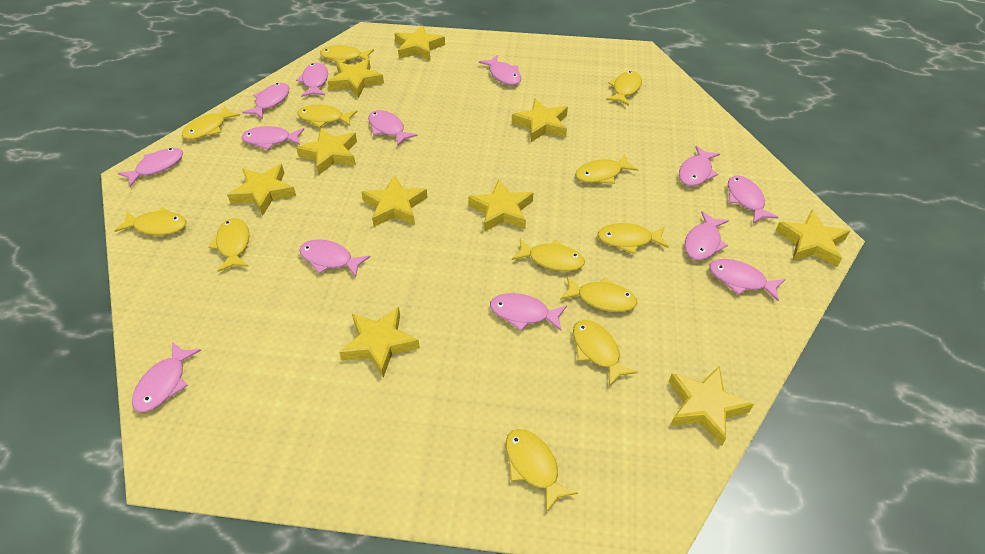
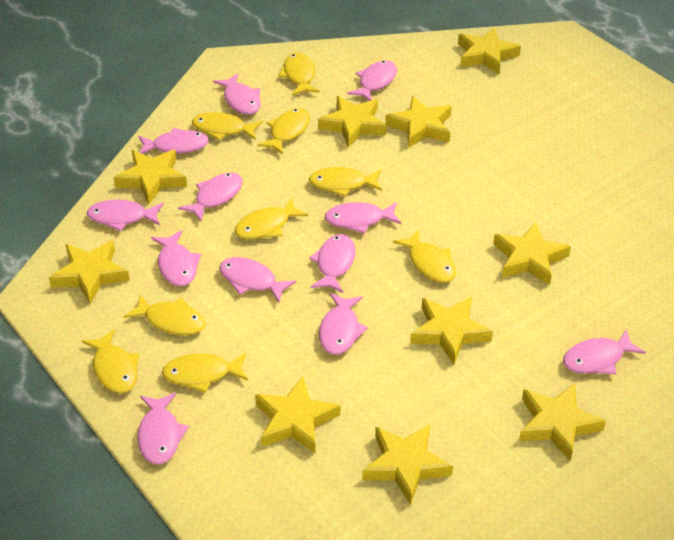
pink fish: [118,148,183,187] [132,342,201,412] [242,83,289,119] [242,126,304,150] [296,63,328,97] [299,239,370,277] [368,110,418,146] [479,55,521,85] [490,293,567,331] [679,146,720,186] [685,211,729,260] [709,259,785,301] [728,176,779,223] = 13 -> [87,199,164,231] [137,393,189,464] [138,128,209,154] [151,230,201,286] [178,173,243,221] [213,73,261,115] [219,257,297,302] [309,234,356,293] [319,293,368,355] [325,202,401,234] [347,60,397,101] [563,329,646,374] = 12
yellow fish: [114,207,187,235] [182,105,240,140] [209,218,250,272] [297,105,357,128] [320,45,374,63] [506,429,578,513] [512,239,585,271] [560,276,637,312] [573,320,638,387] [575,155,639,184] [598,223,669,254] [606,71,642,106] = 12 -> [82,329,139,393] [124,294,205,335] [162,353,248,393] [192,112,263,140] [235,198,308,240] [257,108,310,154] [278,53,320,96] [309,167,382,197] [393,229,456,283] = 9

